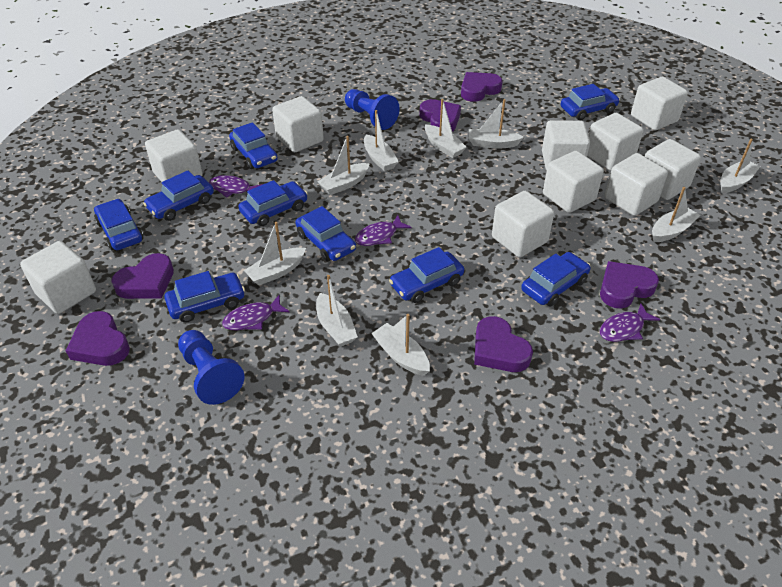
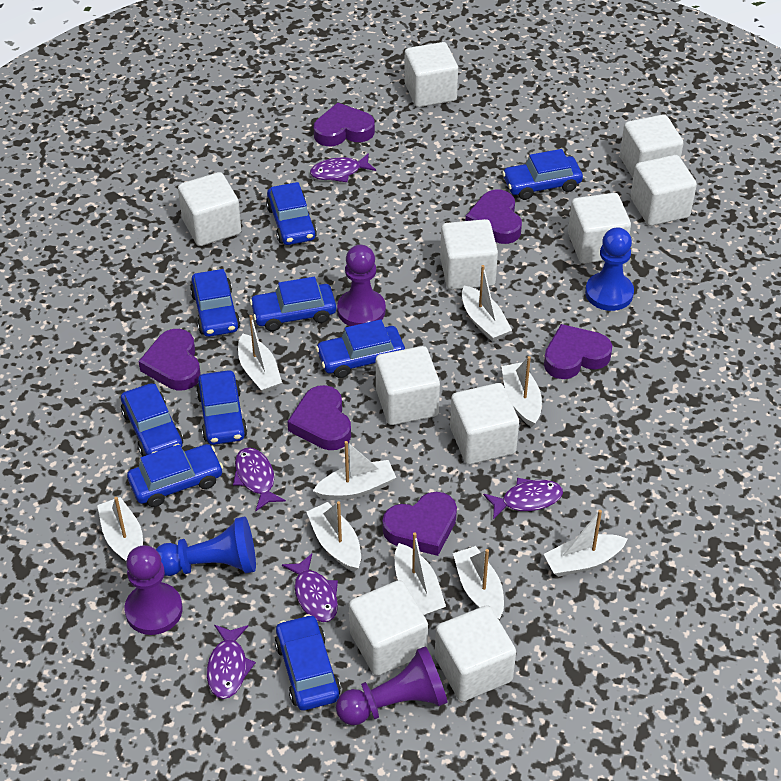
purple fish: [209,175,263,198] [222,295,290,330] [355,215,412,246] [600,303,660,342] = 4 -> [207,625,256,699] [233,448,286,511] [282,554,338,622] [310,153,376,182] [483,478,563,519] = 5
purple pawn: none = 0 -> [125,545,183,635] [336,646,448,725] [337,245,386,326] = 3

